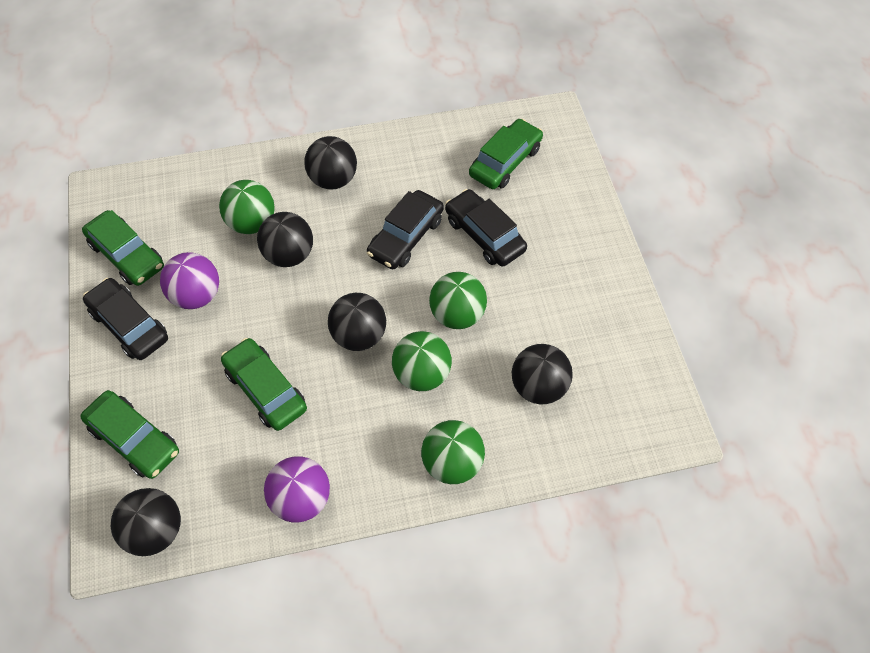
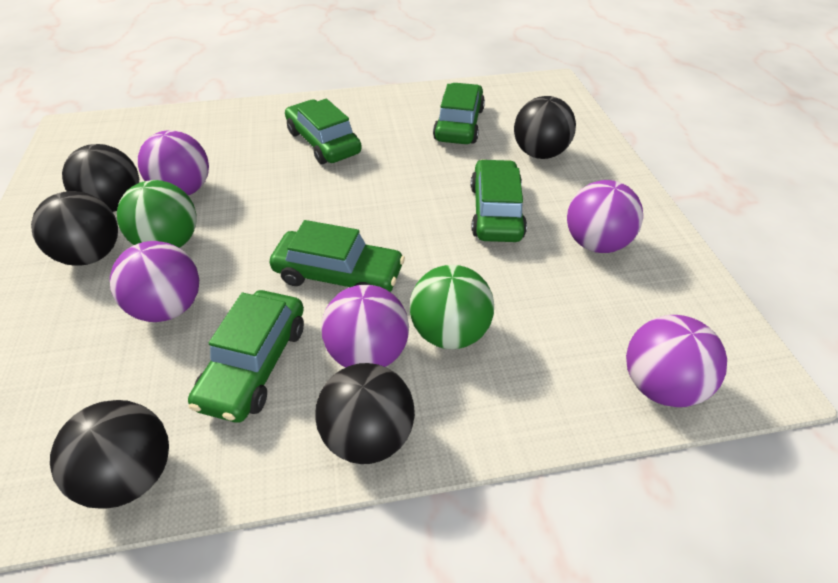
black car: [83,278,168,360] [367,190,444,269] [445,189,527,267] = 3 -> none = 0
green ball: [219,180,275,234] [392,331,452,391] [421,420,485,484] [429,272,487,329] = 4 -> [117,180,197,248] [410,265,494,349] = 2
green car: [80,390,179,479] [82,210,164,286] [221,338,307,431] [469,119,543,189] = 4 -> [188,290,304,423] [270,220,405,292] [285,99,362,164] [433,83,485,144] [471,159,527,242] = 5
purple ball: [160,252,219,309] [264,457,330,523] = 2 -> [110,241,199,322] [138,130,209,195] [321,285,409,367] [567,180,643,253] [626,315,727,407] = 5

